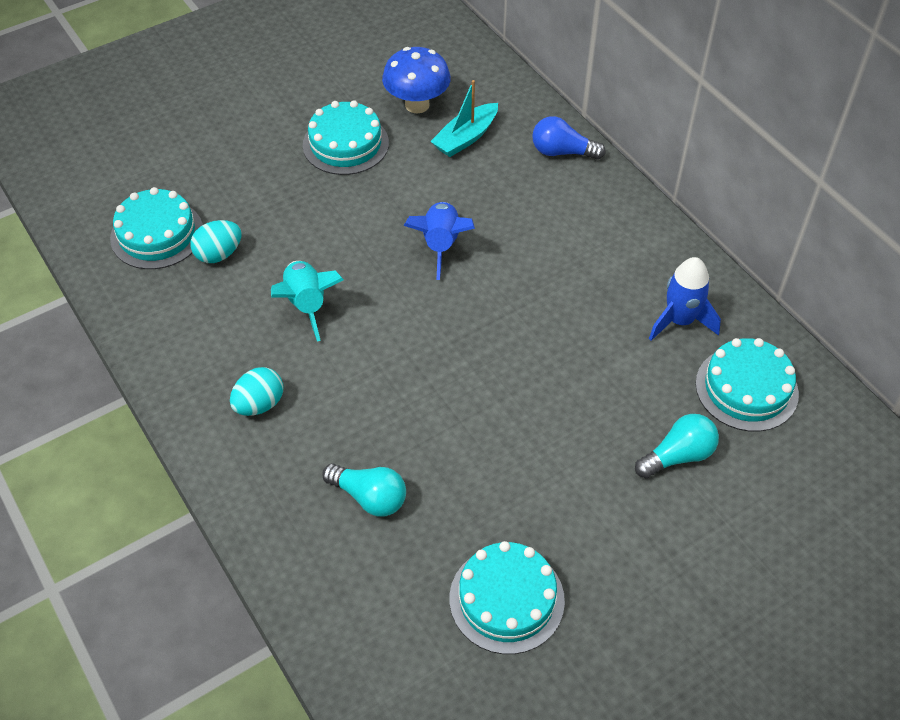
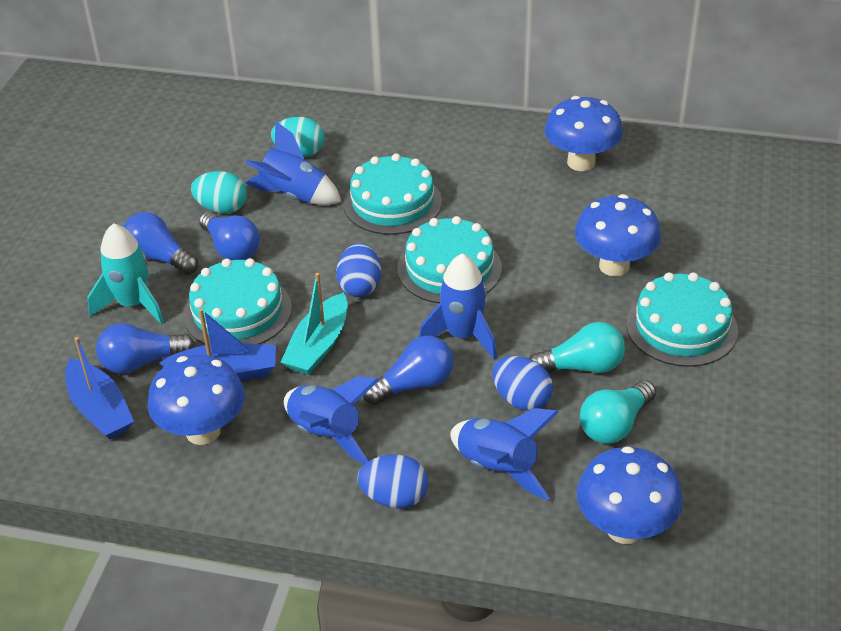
blue boat: none = 0 -> [65,337,134,439] [159,308,276,381] = 2
blue egg: none = 0 -> [336,243,381,297] [357,454,428,509] [492,356,553,411] = 3
blue light bulb: [532,116,606,160] = 1 -> [96,323,195,374] [123,212,198,275] [199,211,260,260] [363,336,454,405] = 4
blue mushroom: [382,47,451,113] = 1 -> [147,355,245,445] [545,96,623,171] [575,194,661,277] [577,446,683,544] = 4
blue rocket: [404,202,475,280] [649,257,721,341] = 2 -> [245,121,341,205] [284,376,379,464] [419,253,497,360] [451,408,559,501] = 4

